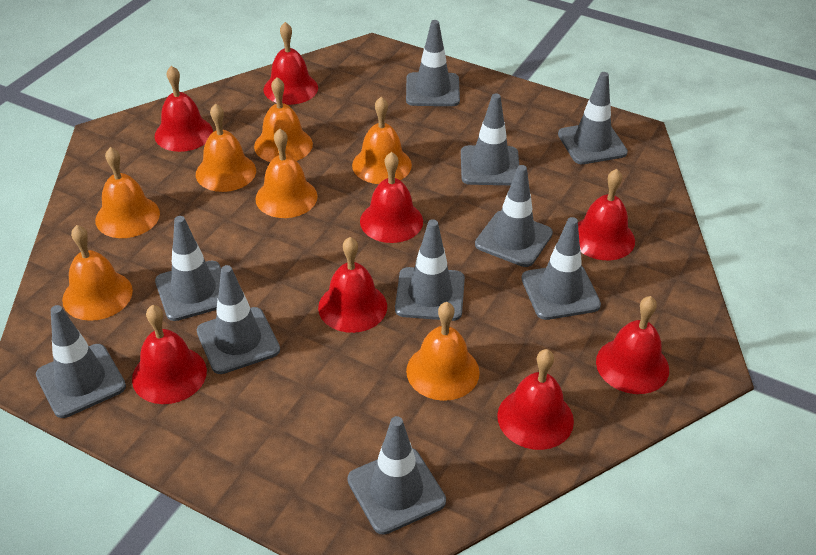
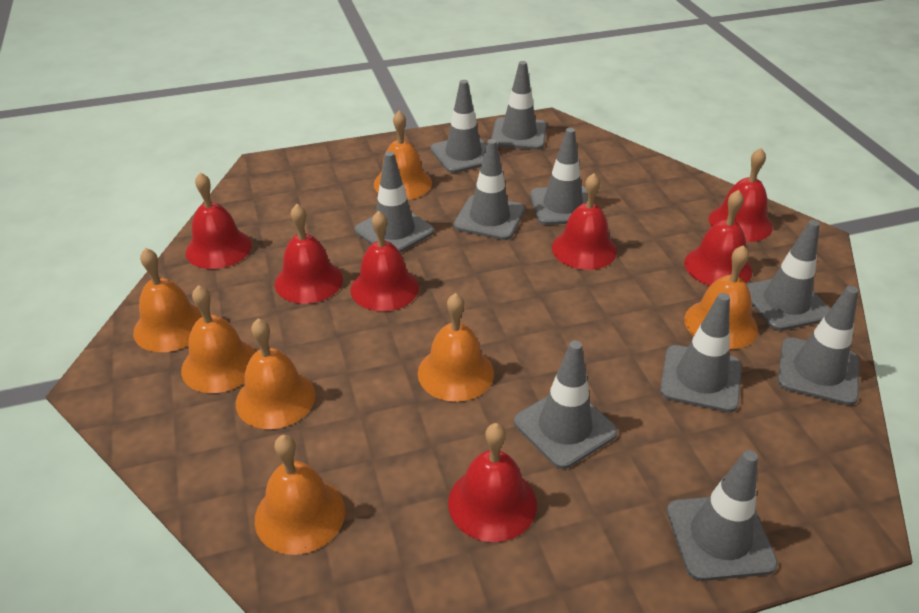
red bell: [132,305,207,404] [155,66,213,152] [264,22,318,105] [318,237,387,333] [360,152,423,243] [497,349,574,450] [578,169,635,260] [596,296,669,394] = 8 -> [186,172,252,269] [275,204,343,304] [350,211,419,311] [448,423,537,542] [552,173,617,270] [684,190,752,286] [709,148,773,242] = 7

